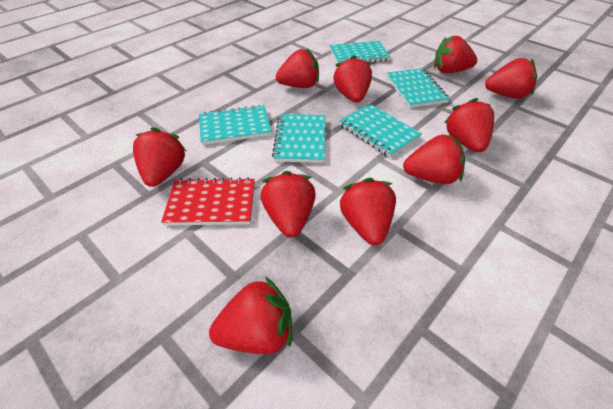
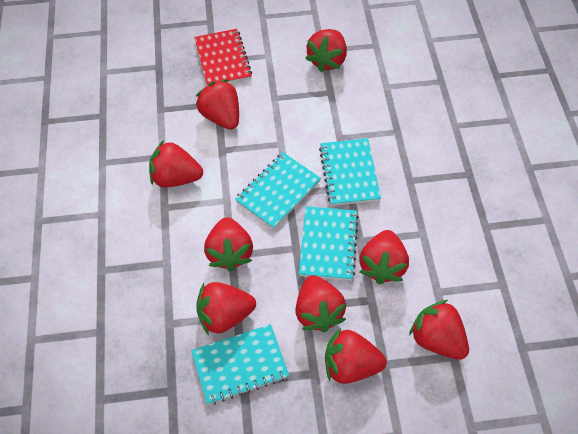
red strawberry: [133,127,186,187] [209,276,292,354] [261,171,316,237] [276,49,319,88] [334,55,372,102] [340,177,396,245] [403,134,465,184] [434,35,477,73] [444,98,494,152] [485,58,537,99] = 10 -> [149,140,203,188] [196,79,239,130] [196,282,256,335] [204,217,253,272] [296,275,346,332] [305,29,347,72] [325,328,387,384] [359,230,409,285] [409,300,469,360] = 9
turquoise notebook: [199,105,272,145] [272,114,325,163] [329,41,391,63] [339,104,422,157] [386,68,450,108] = 5 -> [191,324,289,405] [235,152,321,229] [299,206,358,280] [319,138,381,206] = 4

